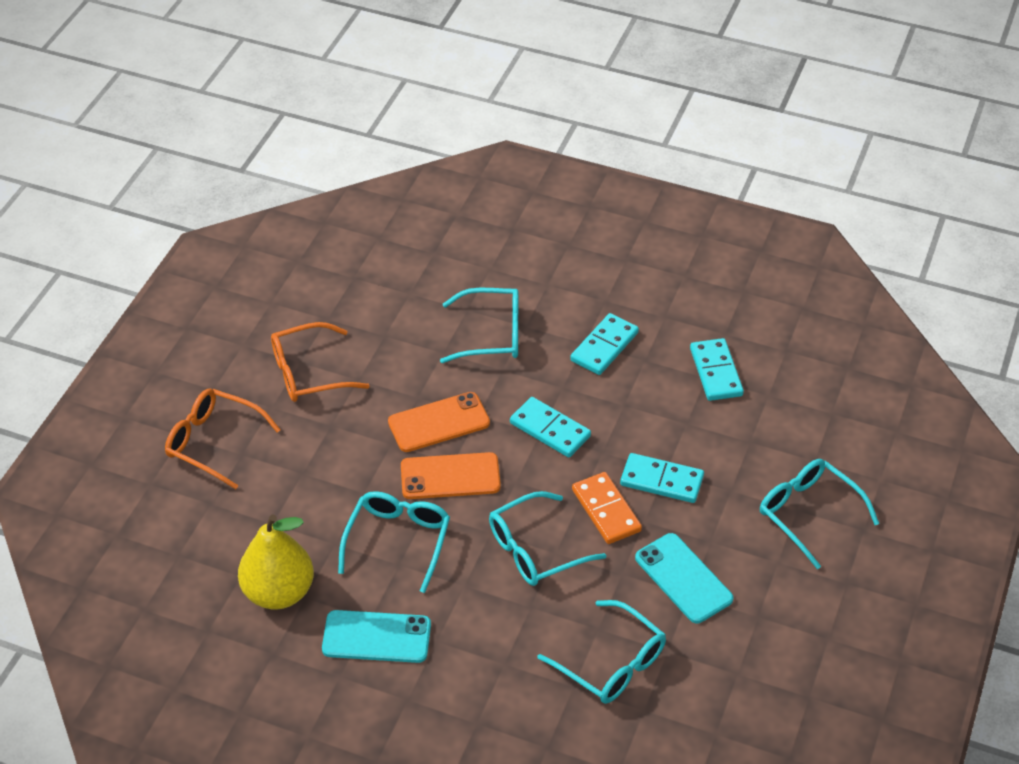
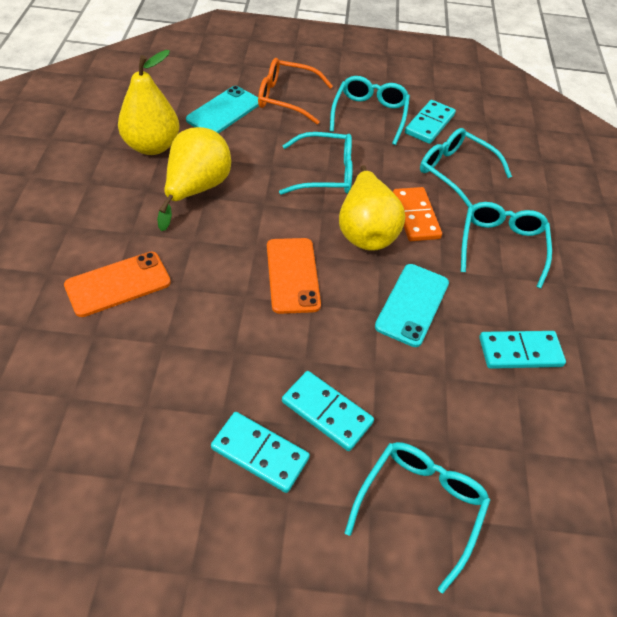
orange glasses: [165,389,281,489] [271,322,370,402] = 2 -> [258,58,333,124] = 1
yellow pear: [238,515,314,610] = 1 -> [118,50,179,155] [157,127,231,231] [339,165,406,251] = 3

